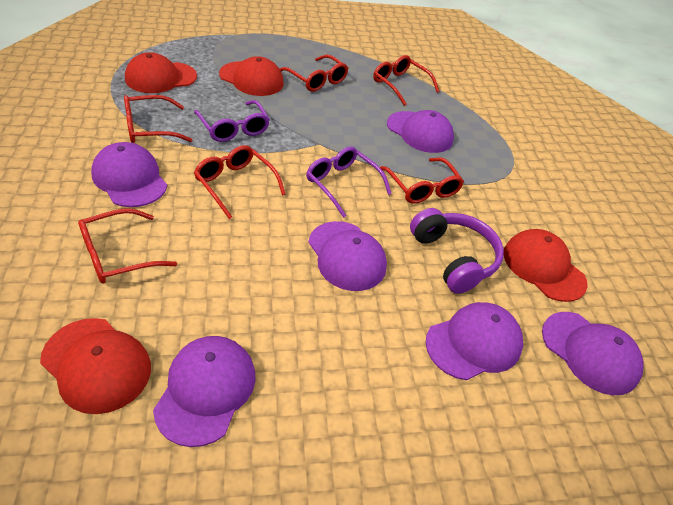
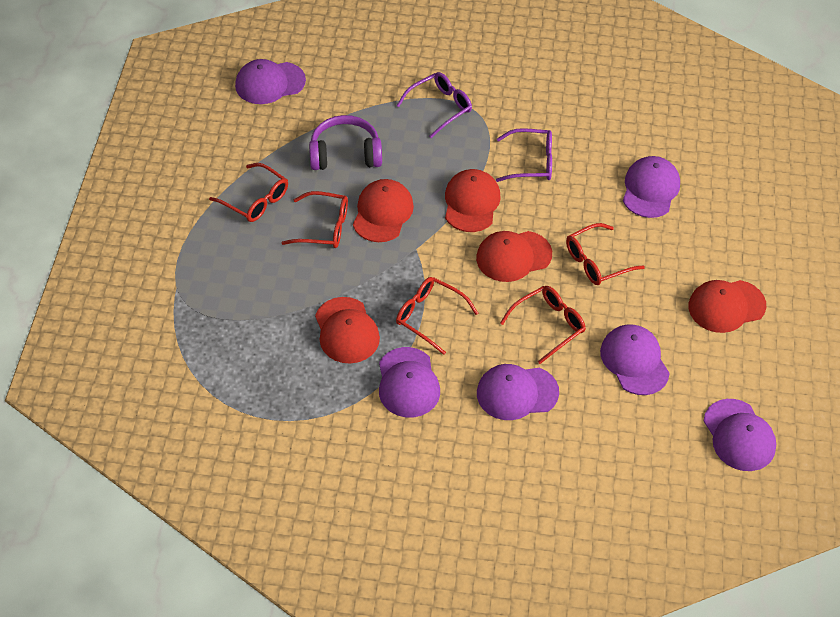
red cap: [40,318,151,414] [125,52,197,93] [219,56,284,96] [504,229,588,302] = 4 -> [315,297,380,364] [353,179,414,242] [445,169,500,232] [476,231,552,282] [688,280,766,333] = 5
red glasses: [78,208,177,284] [124,95,192,143] [194,145,286,219] [280,55,348,92] [373,55,439,106] [380,158,464,204] = 6 -> [209,163,288,222] [282,191,348,248] [396,277,478,355] [500,286,586,364] [566,223,645,285] = 5

